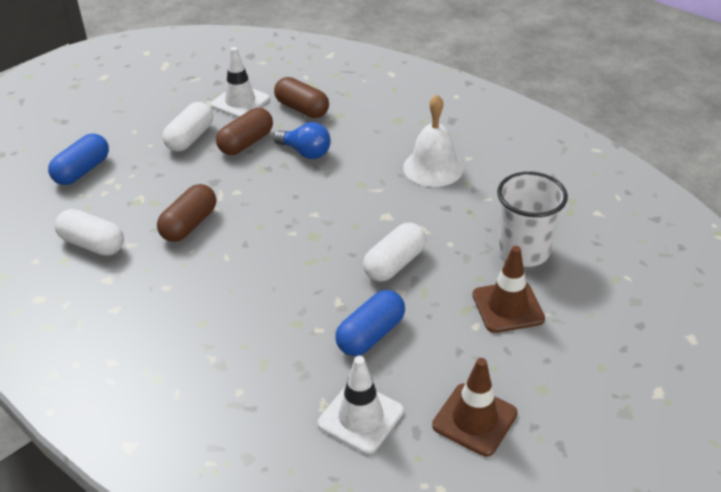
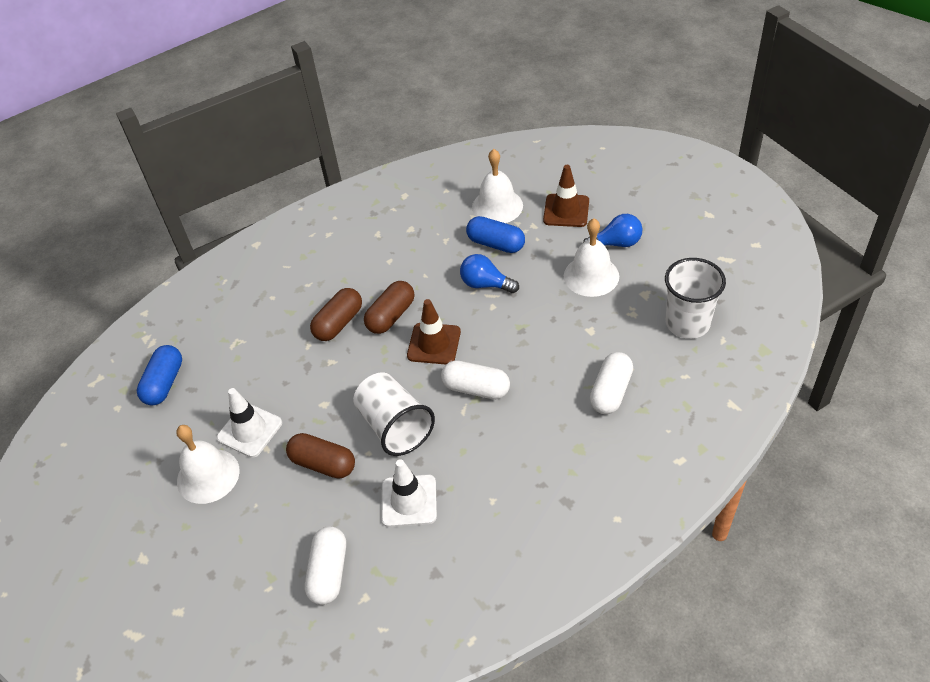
blue light bulb: [273,122,331,159] = 1 -> [460,254,519,293] [583,214,642,247] = 2
white bell: [403,95,464,187] = 1 -> [176,425,240,504] [472,149,523,223] [564,219,619,297] = 3
white cup: [497,172,568,267] = 1 -> [353,372,435,456] [665,258,726,339] = 2

